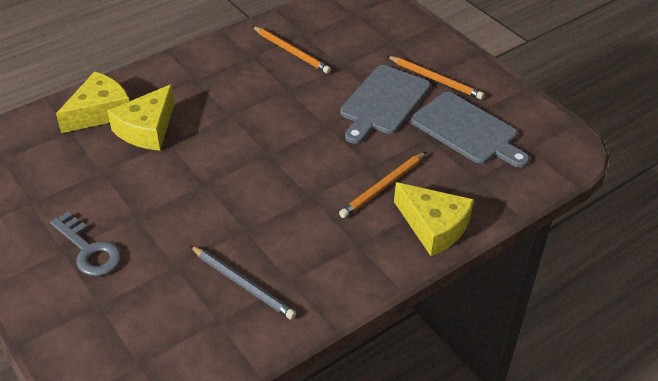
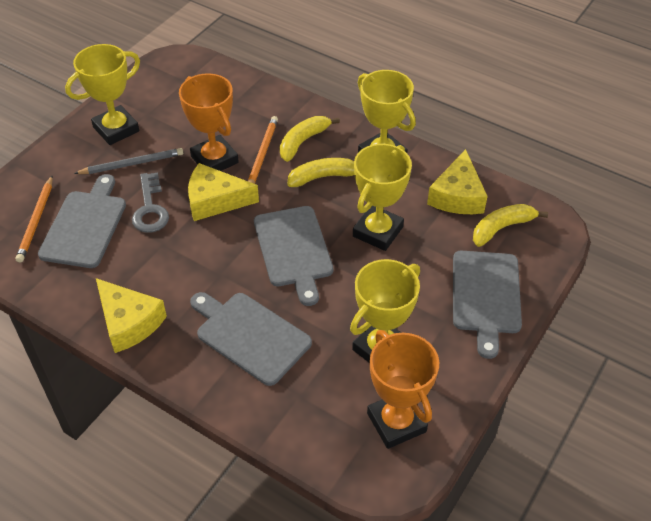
grey cutting board: [340,65,431,144] [411,92,529,168] = 2 -> [38,174,126,268] [190,292,312,386] [254,206,333,306] [453,251,522,359] = 4
orange pencil: [252,26,331,74] [339,152,426,218] [387,56,484,99] = 3 -> [16,176,53,263] [248,116,278,184] = 2
orange trophy: none = 0 -> [179,74,239,171] [367,330,439,449] = 2
yellow banana: none = 0 -> [280,116,340,162] [288,158,354,187] [473,204,548,247] = 3
yellow trophy: none = 0 -> [65,44,140,145] [350,259,420,363] [353,144,412,251] [358,70,416,153] = 4

